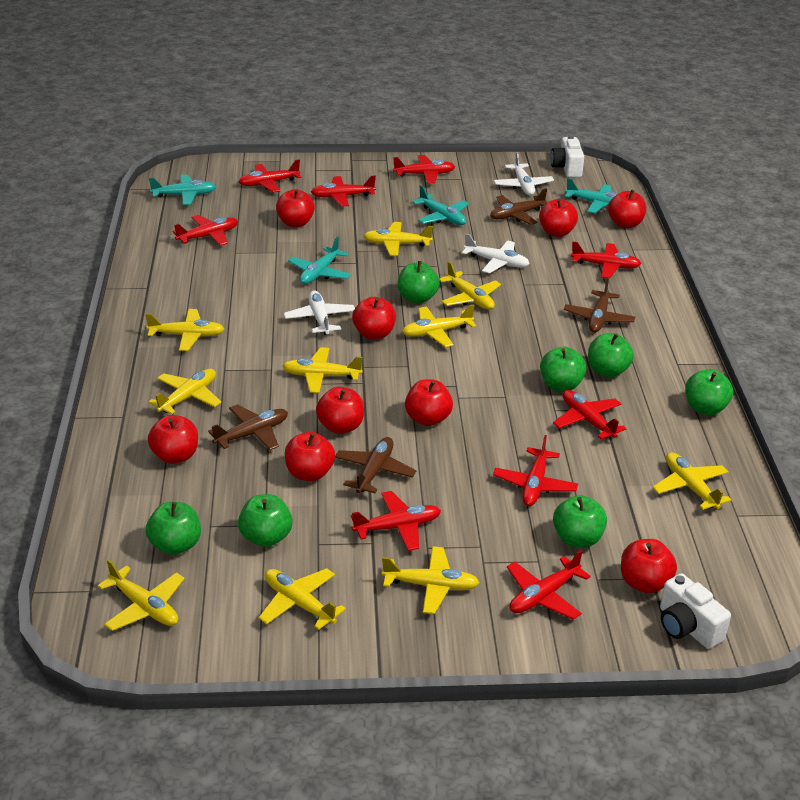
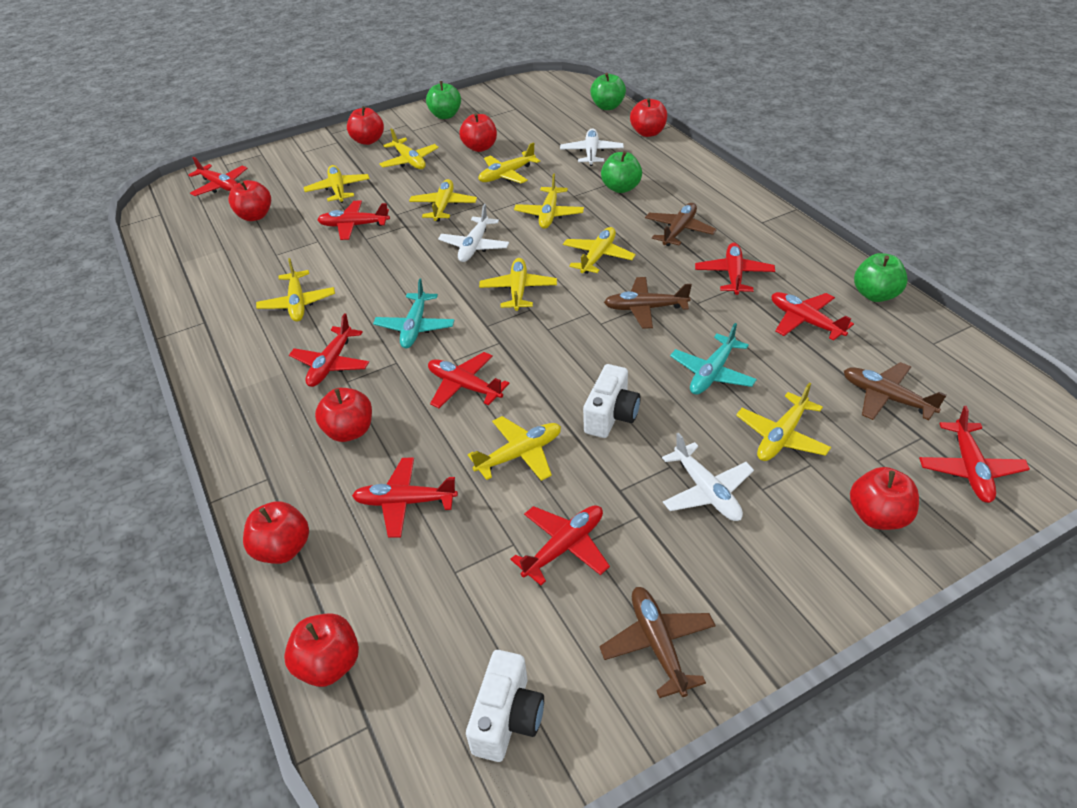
green apple: [146,502,201,555] [238,494,293,547] [397,261,440,303] [540,347,587,392] [553,495,607,547] [588,333,634,377] [685,369,733,415] = 7 -> [426,81,461,119] [590,73,626,110] [601,151,642,193] [854,253,908,302] = 4
red apple: [148,415,198,464] [276,189,315,227] [285,432,335,481] [316,387,364,434] [352,297,396,339] [405,379,453,426] [539,199,578,237] [608,190,646,228] [621,539,677,593] = 9 -> [228,180,271,221] [243,501,309,564] [284,613,359,687] [315,388,372,442] [347,106,384,145] [459,113,497,152] [630,98,667,137] [850,467,919,530] = 8
turquoise plane: [149,175,216,205] [288,237,351,284] [412,185,469,225] [565,178,617,213] = 4 -> [373,279,454,349] [670,323,757,395] = 2

